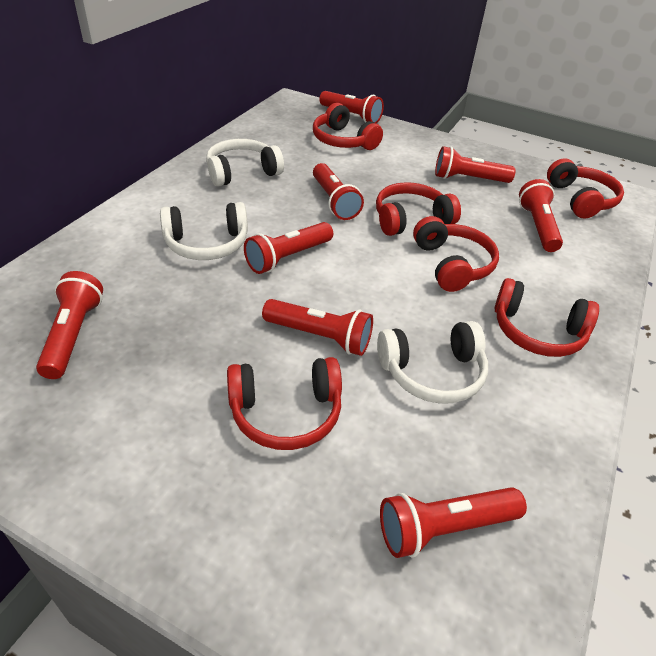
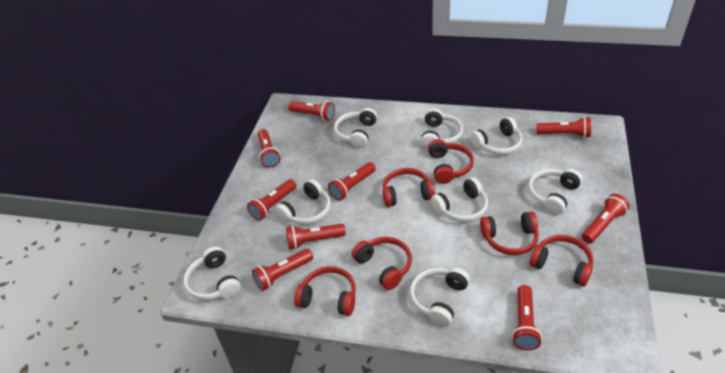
red flashlight: [36,271,103,379] [244,222,333,274] [262,299,373,356] [313,163,364,220] [319,91,384,123] [380,487,527,558] [435,146,516,183] [519,179,563,252] = 8 -> [247,179,297,221] [252,249,313,291] [258,129,280,168] [286,224,346,249] [288,101,335,121] [328,162,376,201] [512,285,542,350] [537,117,591,138] [582,193,630,243] = 9
white headphones: [160,202,248,260] [206,139,284,187] [377,321,488,404] = 3 -> [183,246,241,300] [275,179,331,225] [334,108,377,148] [410,267,470,326] [421,108,463,149] [431,177,488,222] [470,117,523,155] [528,169,582,215] = 8

